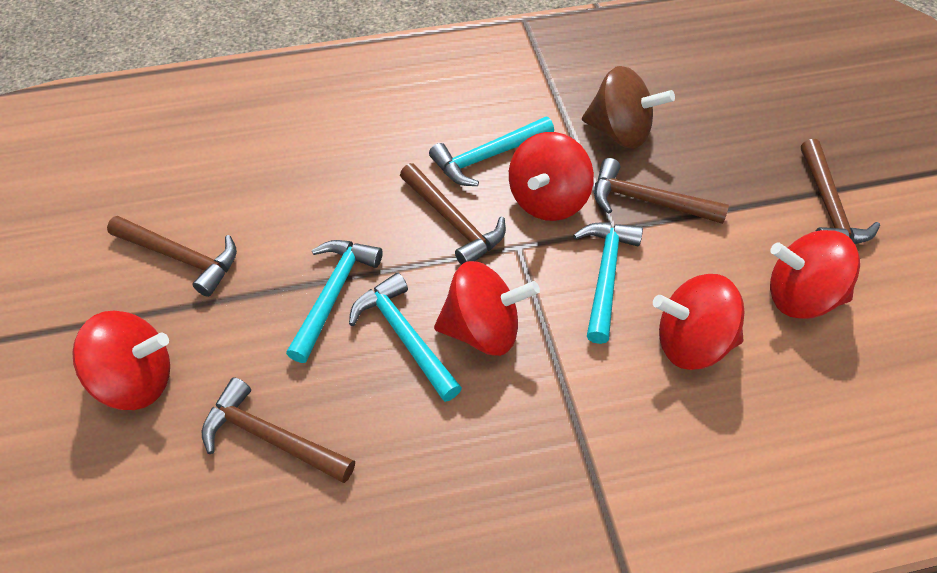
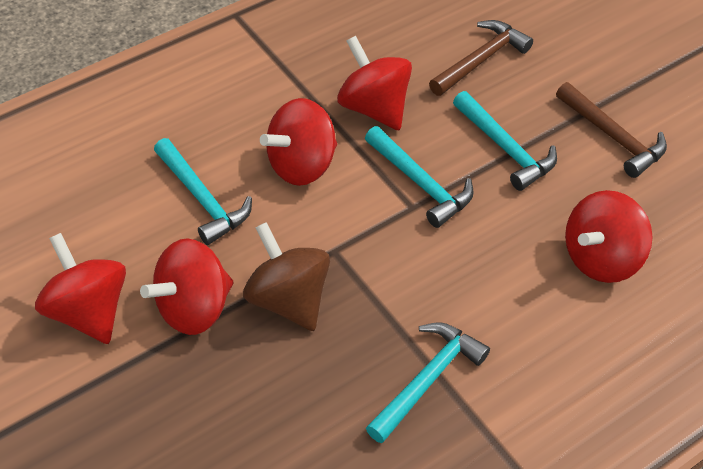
brown hammer: [107,216,237,297] [202,377,355,483] [400,163,506,265] [594,158,729,224] [801,139,880,244] = 5 -> [429,20,533,96] [556,82,667,178] = 2

